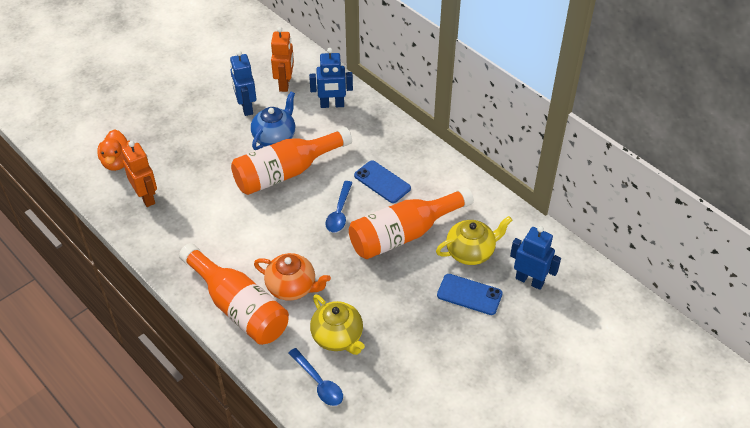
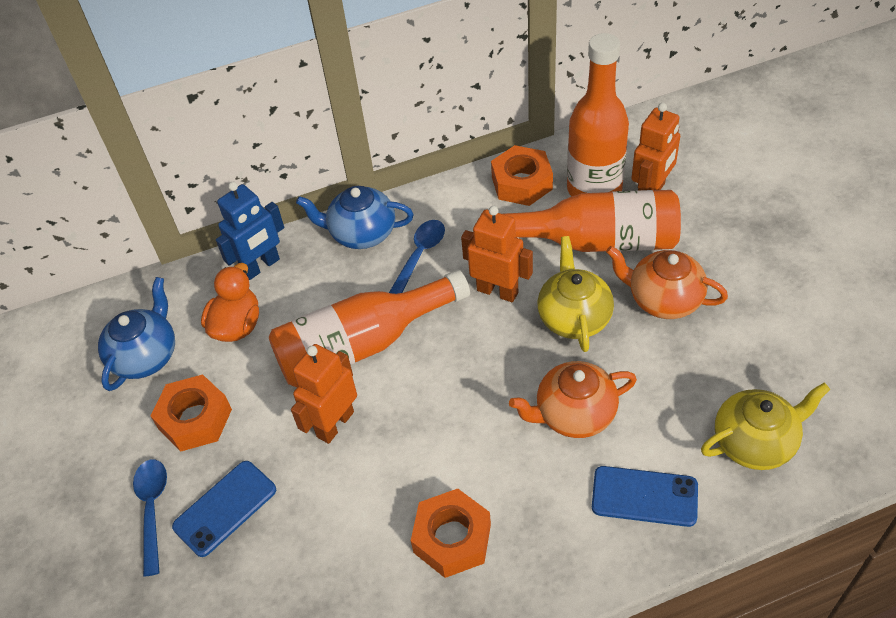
blue robot: [230,50,256,116] [309,48,353,108] [510,226,561,290] = 3 -> [216,182,284,280] = 1
blue teapot: [251,92,295,150] = 1 -> [98,277,175,391] [296,186,414,249] = 2
orange nut: none = 0 -> [150,374,232,452] [411,489,491,578] [491,145,553,206] = 3
orange robot: [122,141,157,207] [271,27,294,92] = 2 -> [291,344,357,444] [461,206,533,302] [632,103,680,190] = 3
orange teapot: [254,253,331,301] = 1 -> [509,361,637,438] [606,246,728,319] = 2

